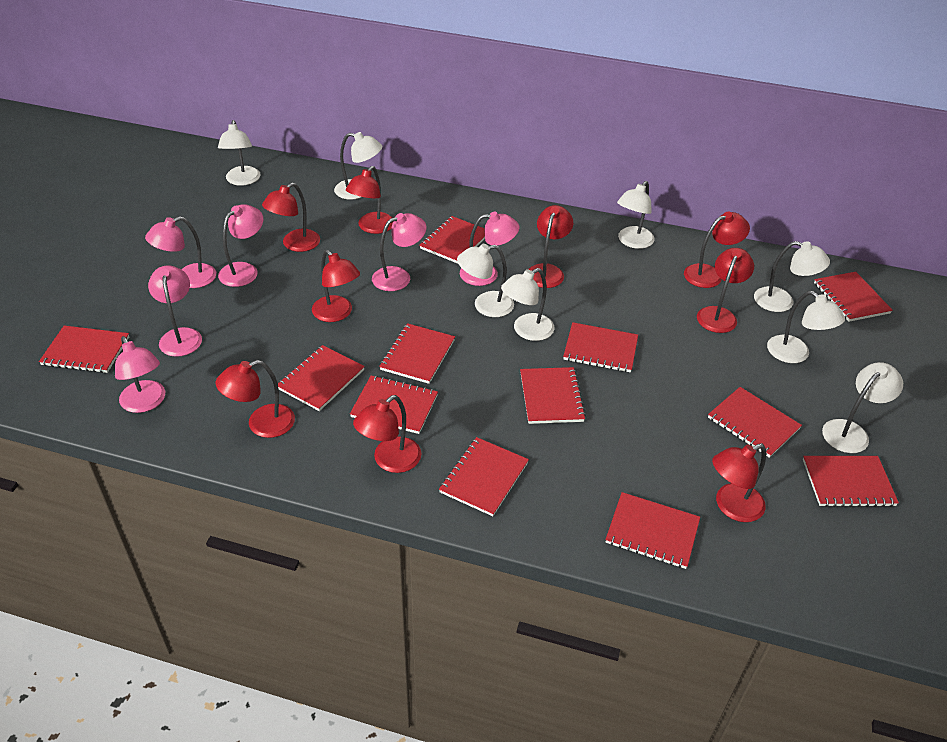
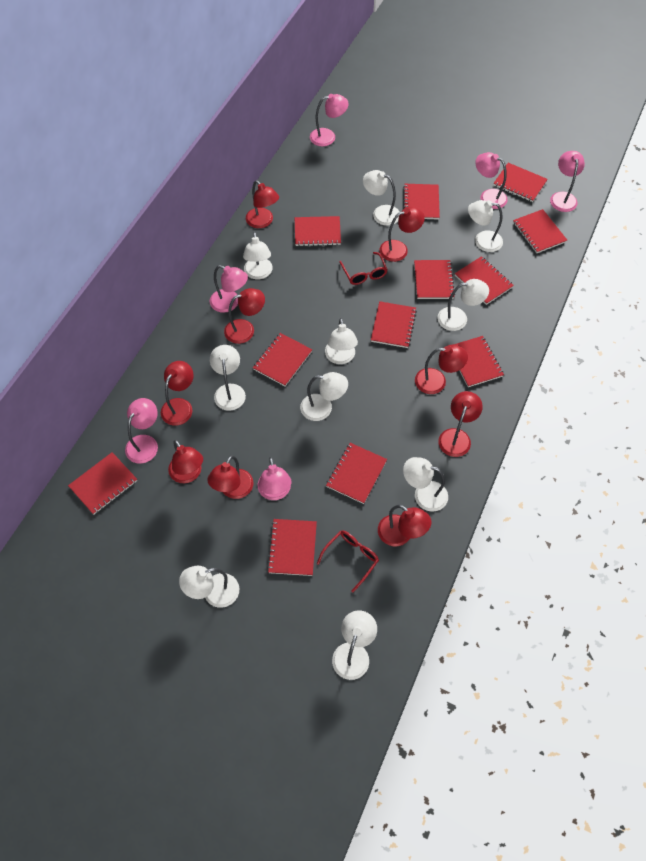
red glasses: none = 0 -> [317,530,379,592] [339,252,388,285] = 2
white lamp: [218,120,260,186] [334,132,382,200] [457,244,514,317] [501,268,554,341] [617,181,655,249] [754,241,830,312] [767,291,845,363] [822,362,903,453] = 8 -> [179,566,239,608] [210,345,246,411] [243,232,273,279] [300,372,348,421] [325,318,358,364] [332,610,377,680] [363,170,400,226] [403,457,448,512] [437,279,489,331] [468,200,503,252] = 10

